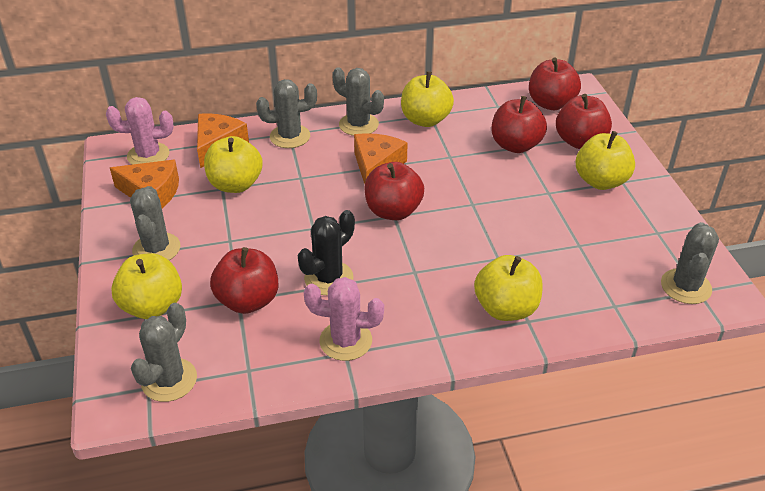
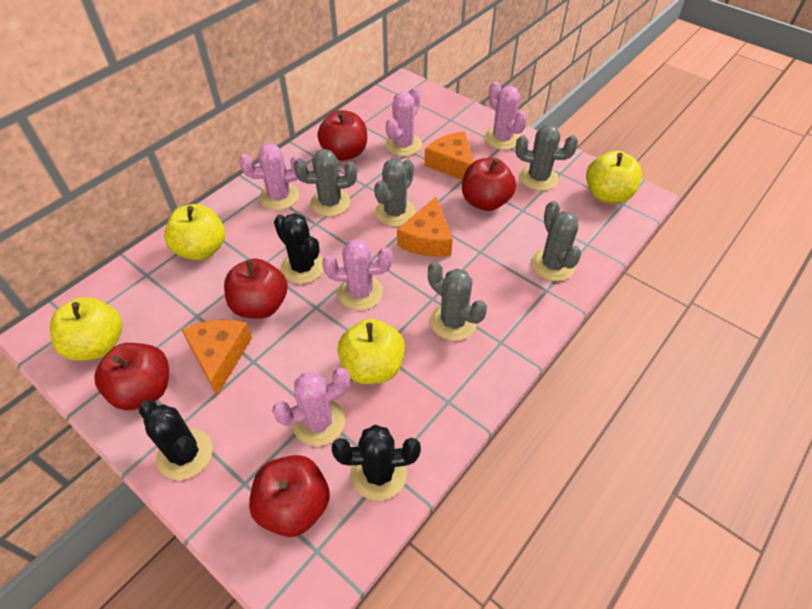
black cactus: [298,210,355,295] = 1 -> [139,400,212,480] [274,213,324,284] [332,425,421,501] = 3
pink cactus: [106,97,173,165] [304,277,384,361] = 2 -> [239,143,302,210] [272,368,350,446] [322,239,392,310] [385,87,422,156] [485,81,527,150] = 5
yellow apple: [111,253,182,319] [204,136,263,193] [401,71,454,127] [474,255,543,321] [576,131,635,190] = 5 -> [50,297,122,361] [164,204,225,260] [337,319,405,384] [586,151,642,204] = 4

